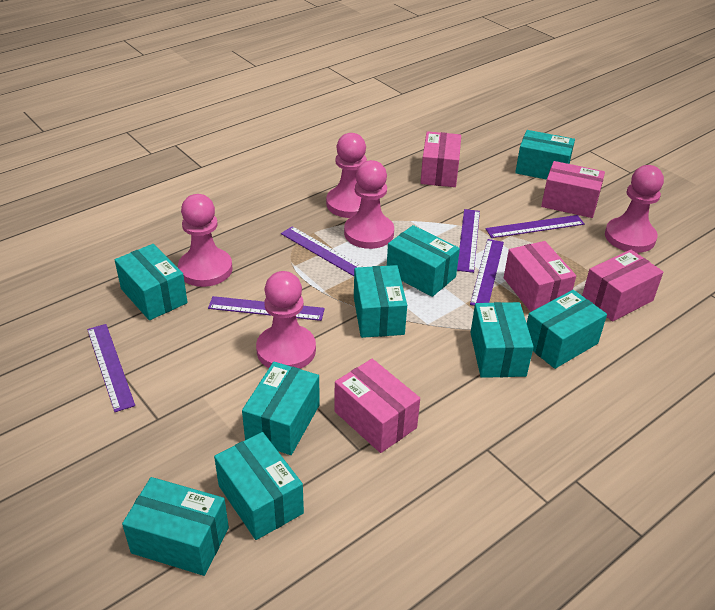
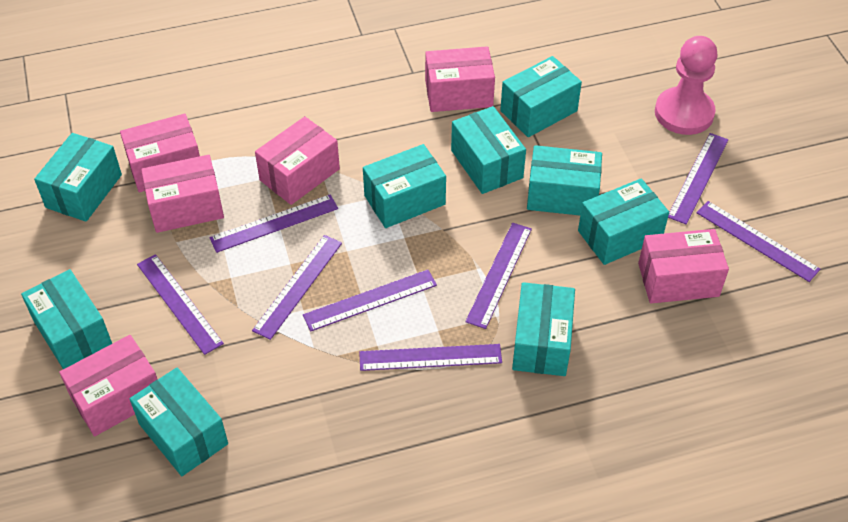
pink box: [334,359,420,453] [420,131,461,187] [504,241,576,312] [541,161,605,218] [582,250,663,322] = 5 -> [59,335,158,436] [120,114,200,192] [141,155,224,233] [255,116,340,205] [425,46,495,112] [638,229,729,303] = 6
pink pawn: [178,194,233,287] [256,271,316,369] [326,133,367,218] [344,160,394,249] [605,165,664,253] = 5 -> [655,36,718,135] = 1
purple ruler: [87,324,135,412] [208,296,325,321] [281,226,363,276] [457,209,480,273] [470,239,504,306] [486,215,584,238] = 6 -> [137,254,224,355] [209,194,338,253] [252,235,342,340] [303,270,437,332] [359,344,502,371] [465,222,532,329] [668,133,728,225] [696,201,820,282] = 8

